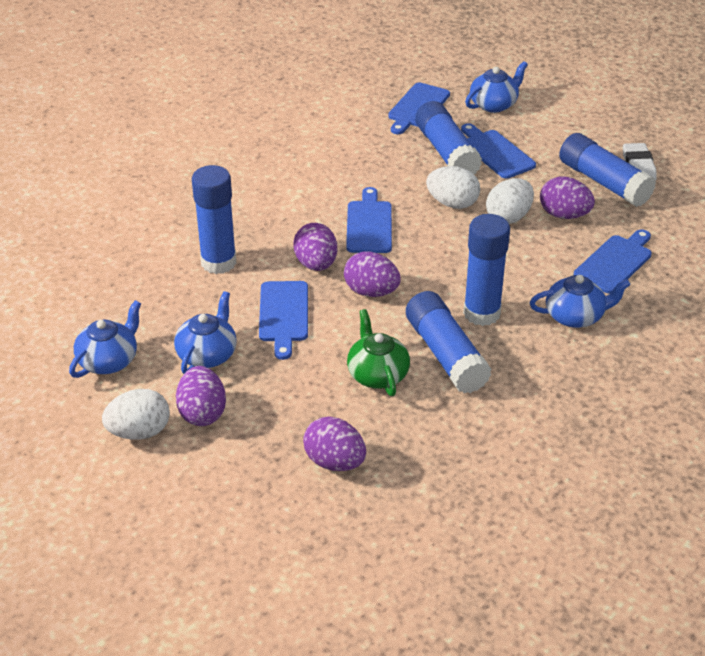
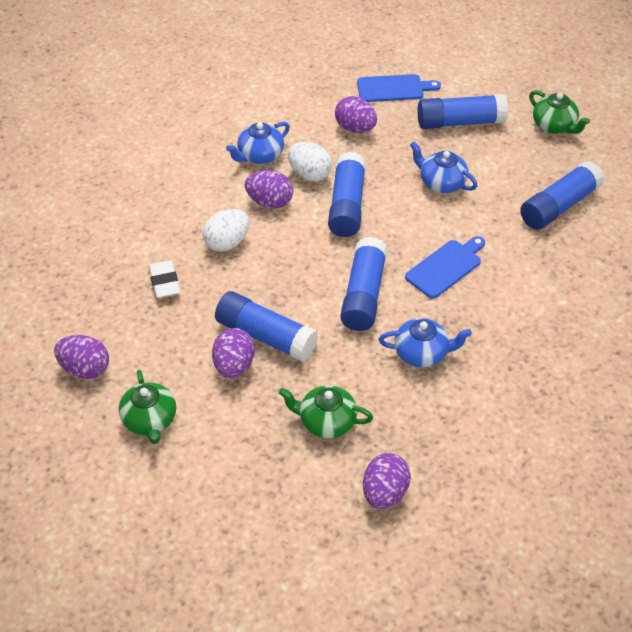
blue cutting board: [259,281,308,360] [346,187,392,253] [388,83,450,134] [461,123,536,179] [574,229,652,294] = 5 -> [357,74,441,102] [405,236,485,299] = 2
blue teapot: [69,300,141,378] [174,291,237,374] [465,61,528,113] [530,275,631,328] = 4 -> [226,122,290,164] [379,318,472,367] [410,141,478,193] = 3
green teapot: [347,309,410,396] = 1 -> [119,370,176,444] [279,385,373,438] [529,90,590,134] = 3
white egg: [102,389,170,440] [426,166,480,209] [486,178,534,224] = 3 -> [203,209,249,252] [288,142,332,181] = 2

